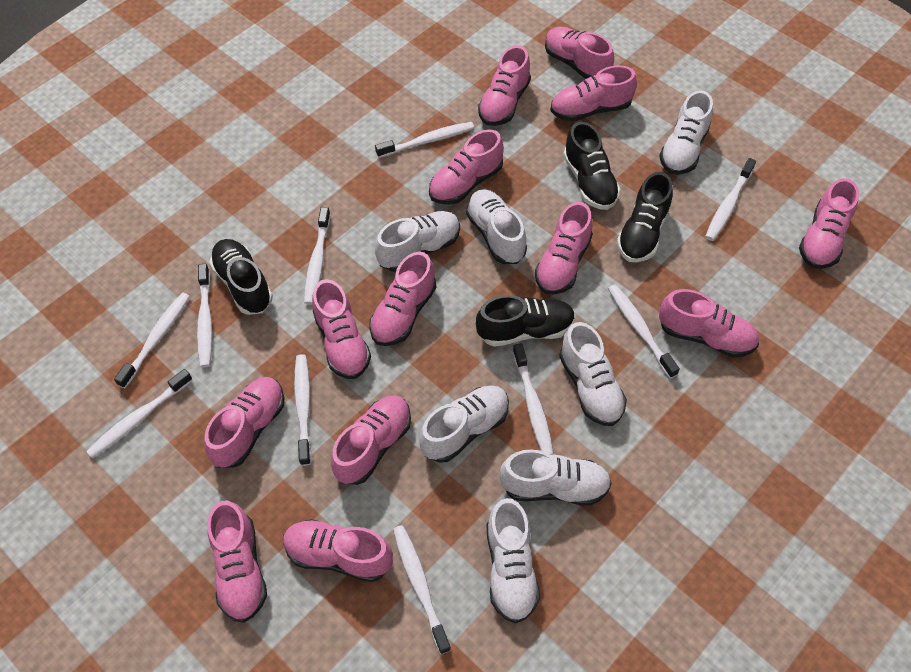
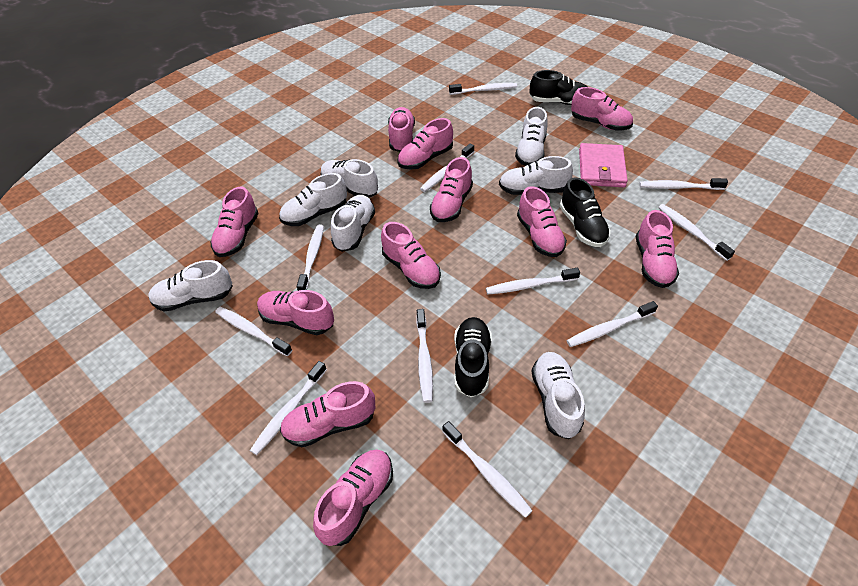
black shoe: [209,239,273,315] [476,295,575,347] [563,122,620,210] [617,172,673,262] = 4 -> [454,317,492,397] [530,70,588,105] [560,177,611,247] = 3
pink shoe: [204,377,284,468] [207,501,267,623] [283,519,393,582] [312,279,371,379] [331,396,411,485] [369,251,436,346] [429,129,504,205] [478,45,531,126] [535,202,593,294] [545,27,614,79] [550,65,637,122] [659,289,759,358] [799,178,859,269] = 13 -> [211,187,259,257] [257,290,334,335] [280,381,375,447] [313,449,393,546] [381,222,441,289] [388,107,415,152] [397,118,453,169] [430,157,473,222] [517,186,567,257] [571,87,633,130] [635,210,679,288] = 11
pink wallet: none = 0 -> [579,143,628,187] = 1
white toothbrush: [86,369,193,458] [114,292,190,388] [197,264,212,368] [294,354,311,466] [304,207,331,305] [375,122,474,158] [393,525,451,654] [513,343,554,455] [608,284,680,378] [705,158,756,241] = 10 -> [215,307,292,356] [250,361,327,455] [297,225,324,291] [416,309,433,403] [420,144,474,192] [442,421,532,518] [449,83,517,95] [486,268,580,295] [566,301,658,347] [639,178,728,190] [658,204,735,261] = 11

